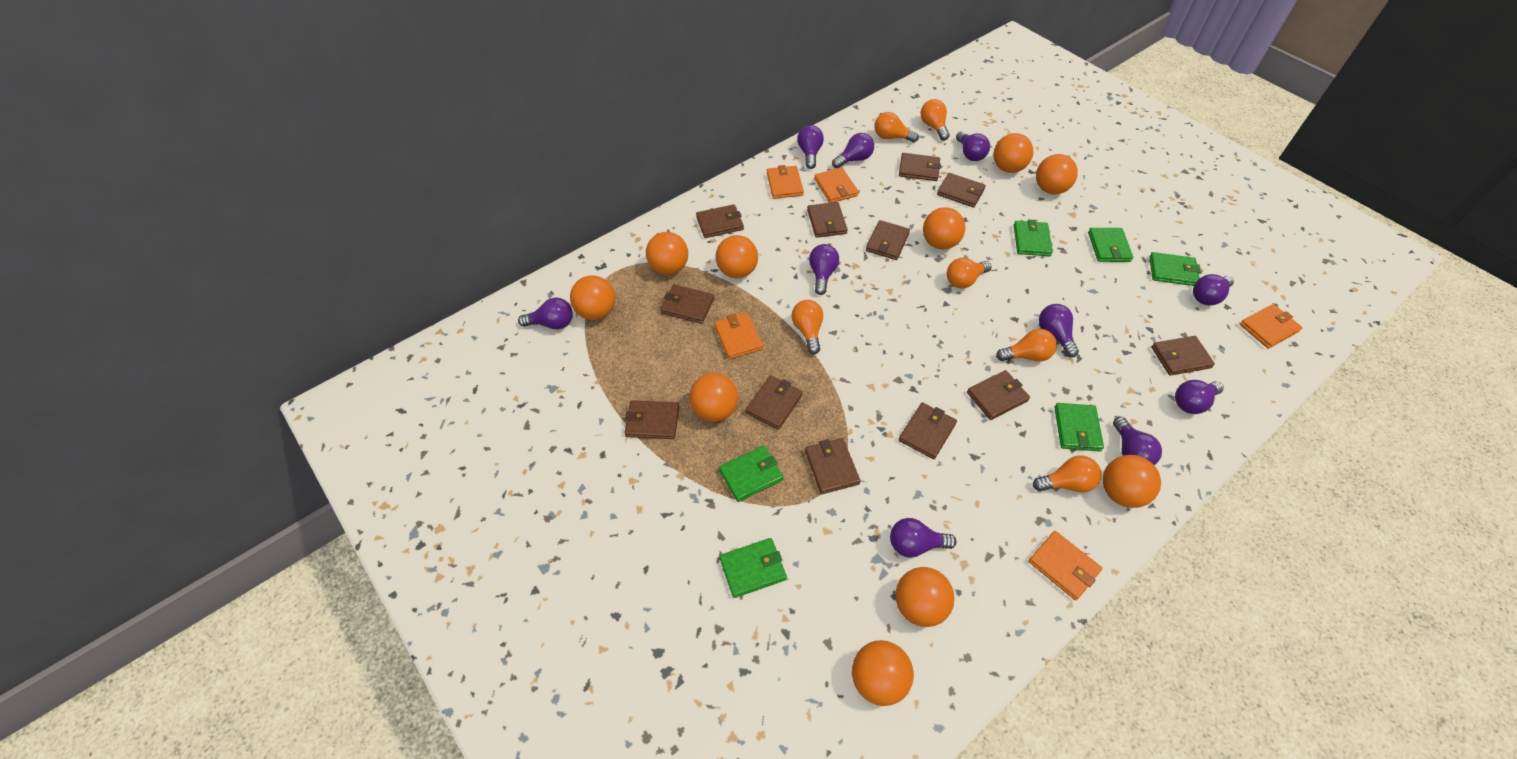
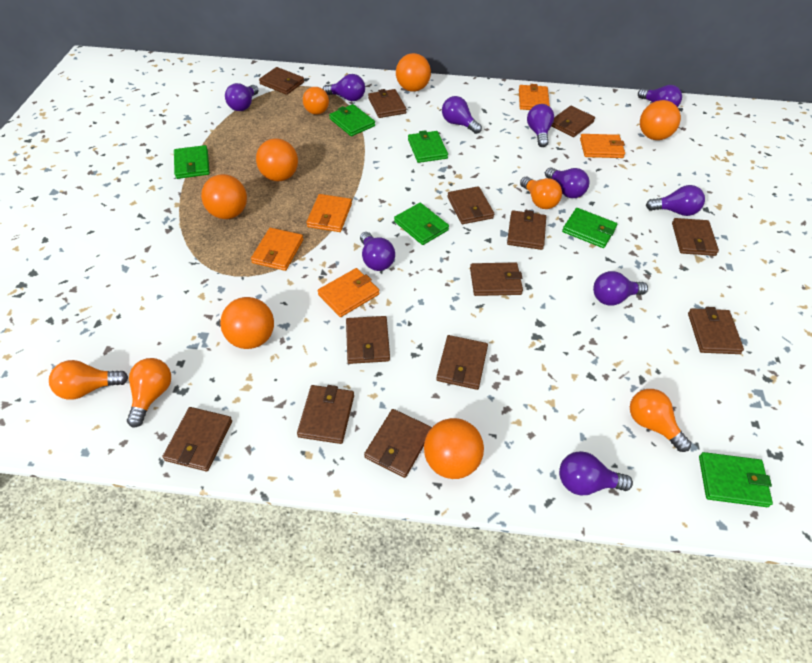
brown wallet: [624,400,679,439] [660,284,714,324] [696,204,744,238] [746,375,803,430] [805,438,860,494] [807,202,848,238] [866,220,910,260] [899,153,941,181] [899,402,957,459] [937,173,986,208] [967,370,1030,420] [1151,336,1215,376] = 12 -> [162,407,232,471] [259,67,304,95] [297,385,354,444] [346,316,390,364] [364,409,432,478] [368,89,407,118] [436,335,488,390] [448,186,494,224] [470,262,523,296] [507,210,546,250] [551,106,595,137] [672,218,719,256] [688,307,744,354] = 13
orange ball: [570,275,615,320] [646,232,688,275] [689,373,738,422] [716,235,758,278] [852,640,914,706] [895,567,955,627] [923,207,965,250] [993,133,1033,173] [1036,154,1078,194] [1103,455,1161,508] = 10 -> [201,174,247,219] [220,297,274,349] [256,138,298,181] [396,53,431,92] [424,418,484,479] [640,100,681,140] = 6
orange light bulb: [791,300,823,354] [874,112,919,143] [921,99,950,140] [947,258,991,289] [996,329,1057,362] [1033,455,1101,493] = 6 -> [49,360,129,400] [127,358,171,428] [303,87,329,115] [520,177,562,209] [630,389,691,452] = 5

